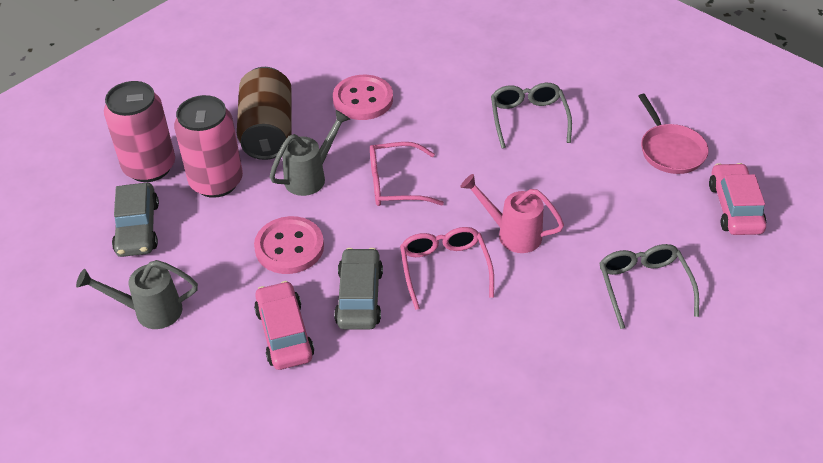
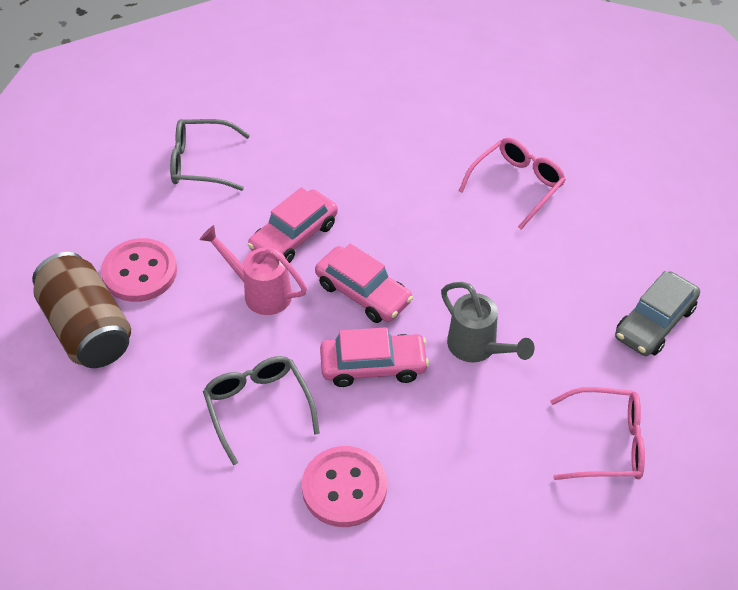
grey car: [112,183,159,257] [334,248,383,330] = 2 -> [615,271,700,356] = 1
grey watering can: [76,260,198,329] [270,110,350,196] = 2 -> [441,282,535,363] = 1
pink can: [104,81,175,182] [174,95,243,198] = 2 -> none = 0
pink car: [254,281,314,370] [709,163,766,235] = 2 -> [248,187,338,263] [315,244,413,323] [320,327,429,387] = 3
pink pan: [638,94,709,174] = 1 -> none = 0

